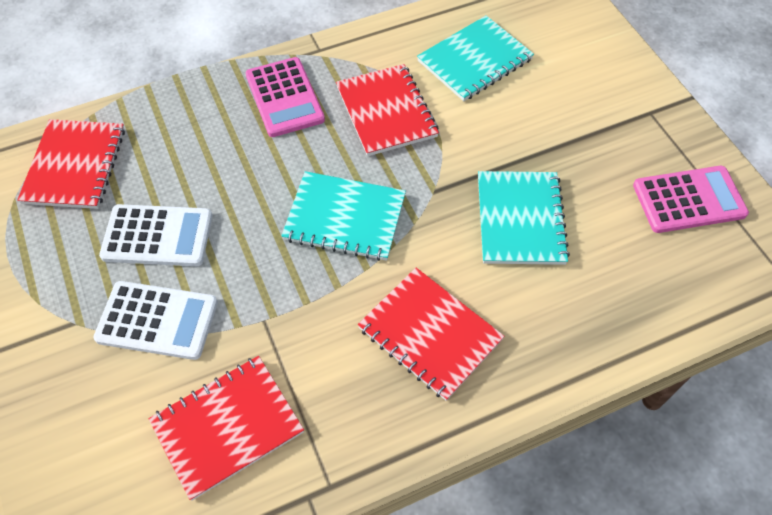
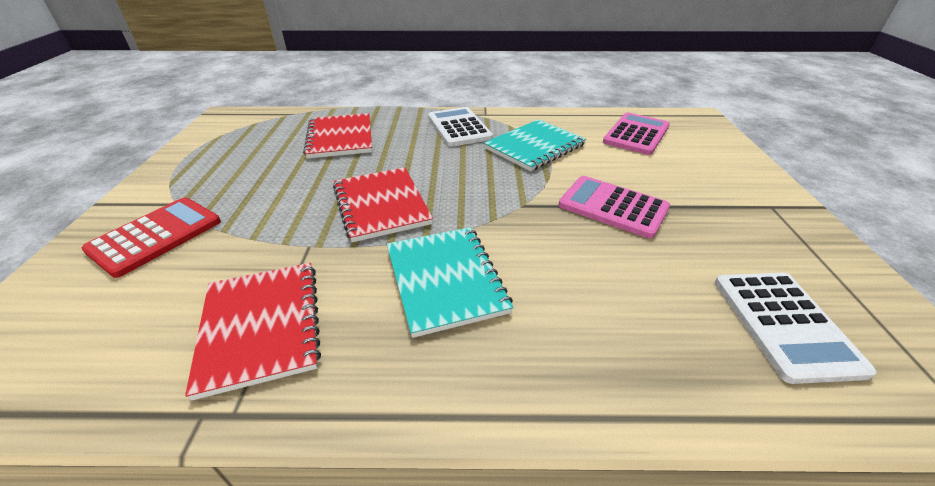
red calculator: none = 0 -> [82,197,221,278] = 1
red notebook: [17,119,125,209] [148,356,304,501] [336,64,439,156] [358,268,505,401] = 4 -> [185,263,321,401] [303,113,372,159] [333,167,433,242] = 3
turquoise notebook: [281,171,406,261] [417,15,534,101] [478,171,570,265] = 3 -> [387,227,513,338] [484,119,586,171] = 2

